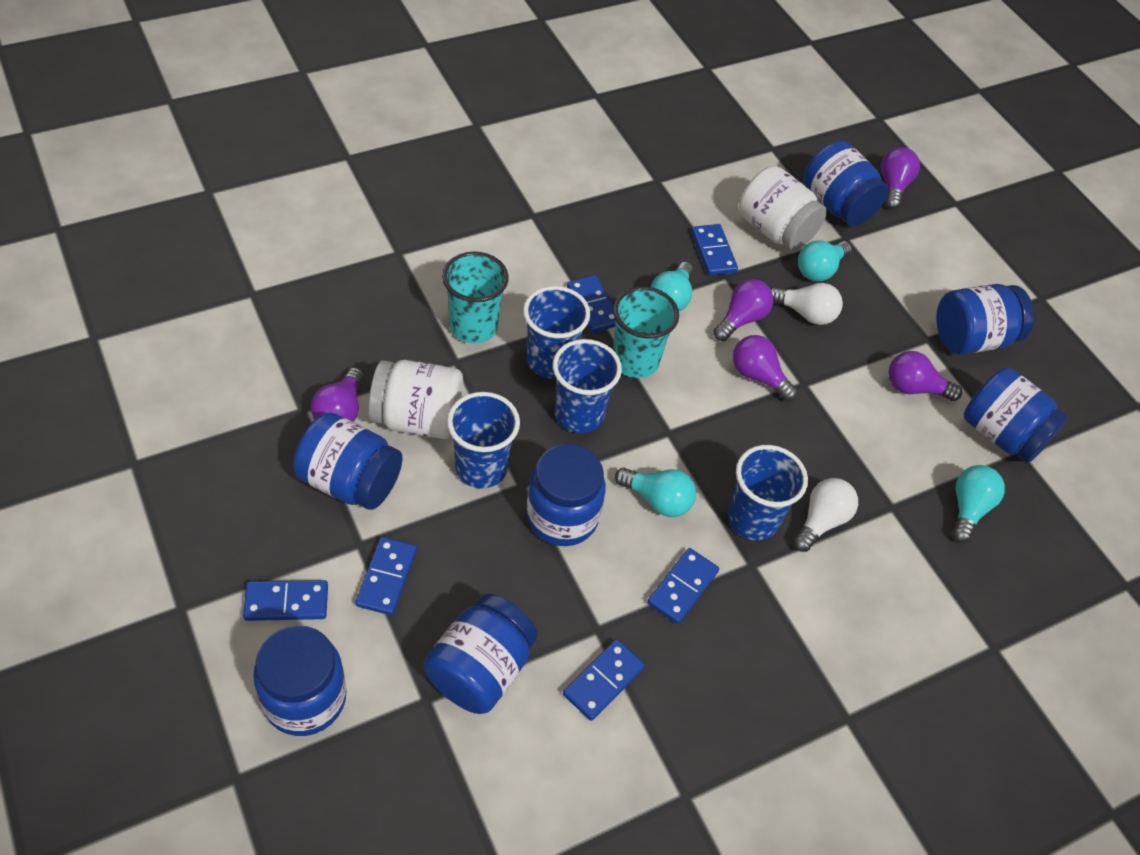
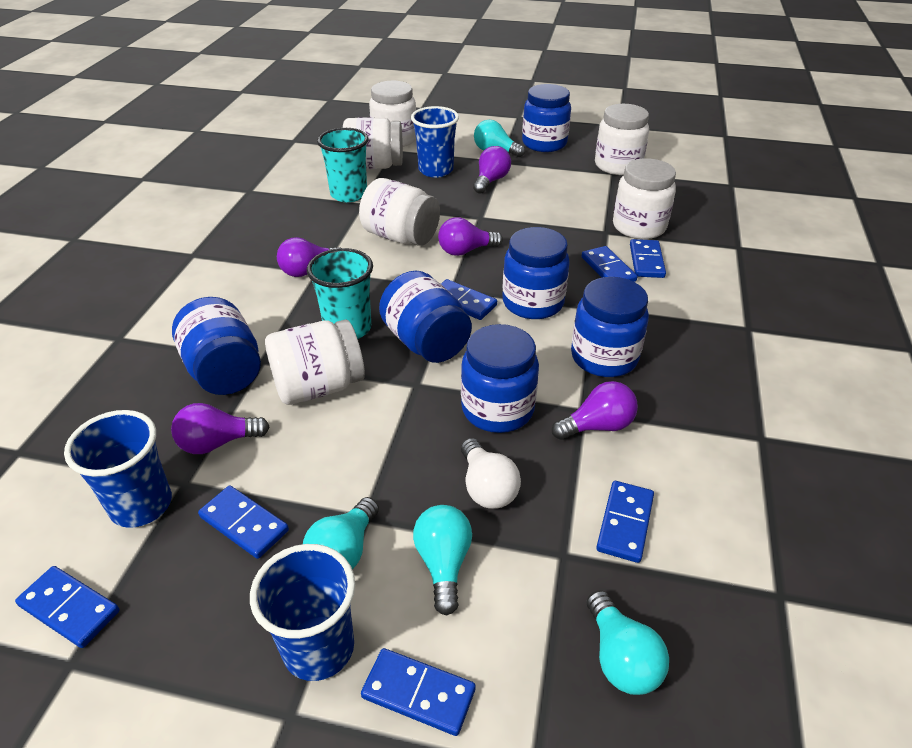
blue cup: [447,392,520,489] [523,286,590,378] [553,339,622,433] [728,445,808,540] = 4 -> [64,410,172,528] [250,544,355,681] [411,106,459,178] = 3
blue domino: [243,580,328,621] [355,537,417,615] [563,639,645,721] [567,275,615,333] [647,548,719,624] [691,224,738,276] = 6 -> [15,566,120,648] [198,485,289,559] [361,648,476,736] [441,279,497,320] [582,246,637,282] [596,481,654,563] [630,239,666,278] = 7
blue jar: [253,625,346,736] [293,413,403,510] [424,594,538,714] [526,444,606,546] [803,141,889,226] [936,284,1034,354] [964,367,1069,463] = 7 -> [172,297,261,395] [379,271,472,363] [461,324,539,433] [502,227,570,319] [522,84,571,152] [571,277,649,377] = 6
white jar: [368,360,463,439] [739,166,827,251] = 2 -> [265,319,365,405] [343,117,403,169] [359,178,440,246] [369,81,416,147] [595,104,649,175] [613,158,676,239] = 6
white light bulb: [771,283,843,325] [793,478,858,552] = 2 -> [461,438,521,509] = 1

